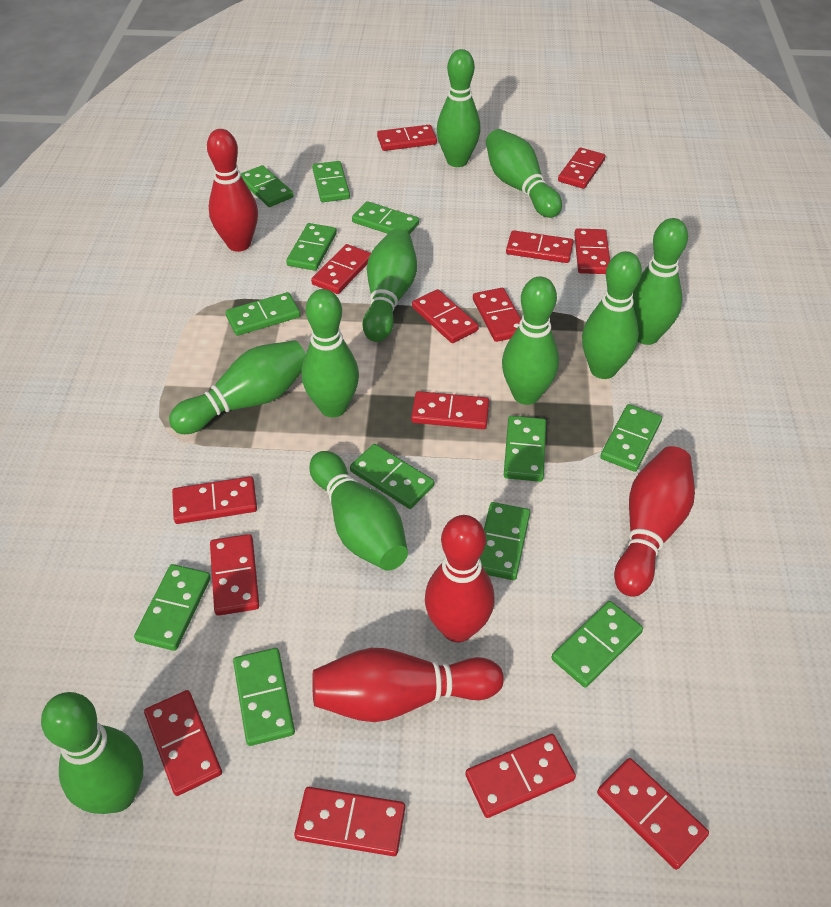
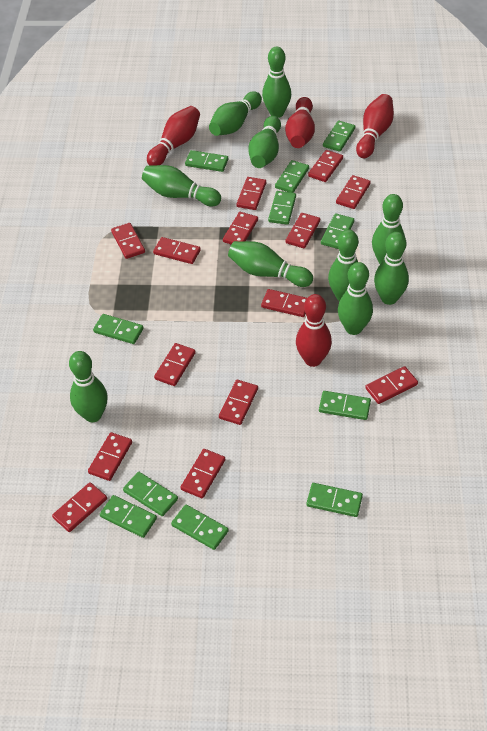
green domino: [134,564,211,651] [226,292,300,336] [233,648,295,746] [241,165,294,207] [286,223,337,271] [312,161,350,202] [350,444,434,509] [352,201,419,234] [480,502,530,580] [504,416,546,482] [551,601,643,688] [600,404,662,472] = 12 -> [93,314,143,344] [100,495,157,538] [123,472,178,516] [171,505,229,550] [185,150,228,172] [268,191,296,225] [275,160,309,193] [307,483,363,517] [319,391,371,420] [321,213,354,249] [323,121,355,152] = 11

